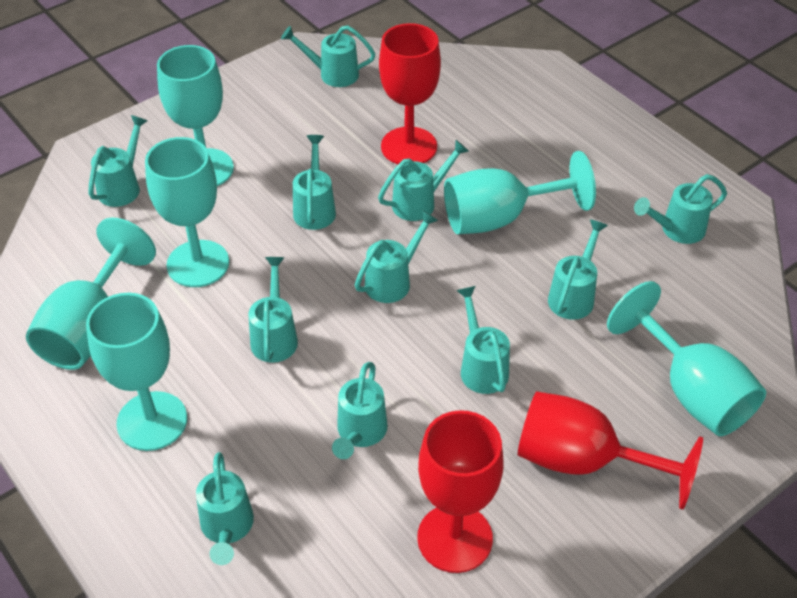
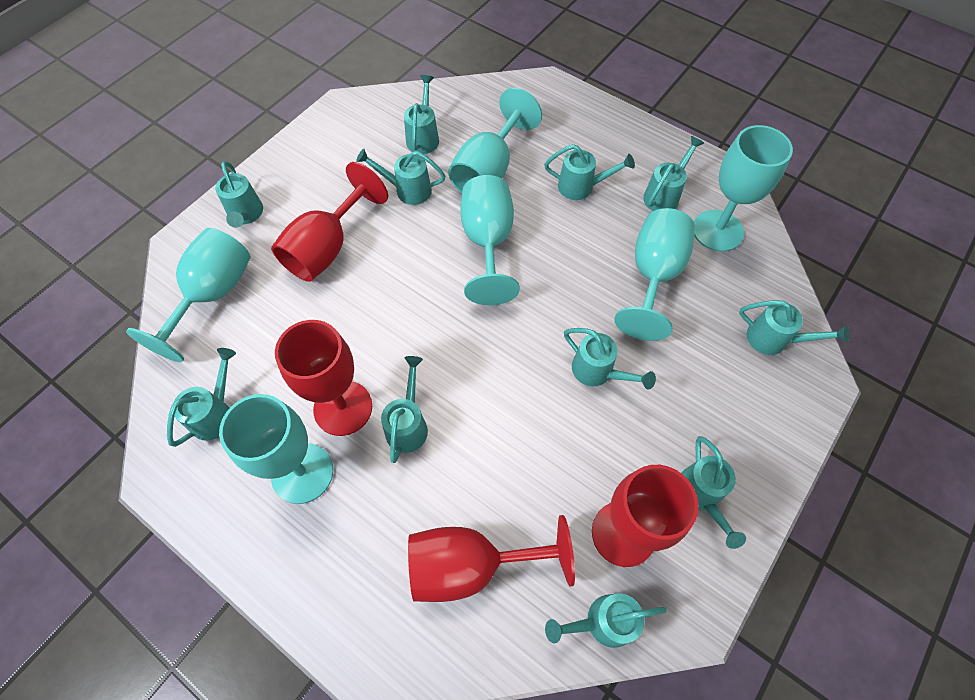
red goblet: [379,23,441,164] [417,410,503,573] [518,391,703,510] = 3 -> [271,162,388,282] [275,320,372,436] [408,515,575,602] [592,465,699,567] = 4

